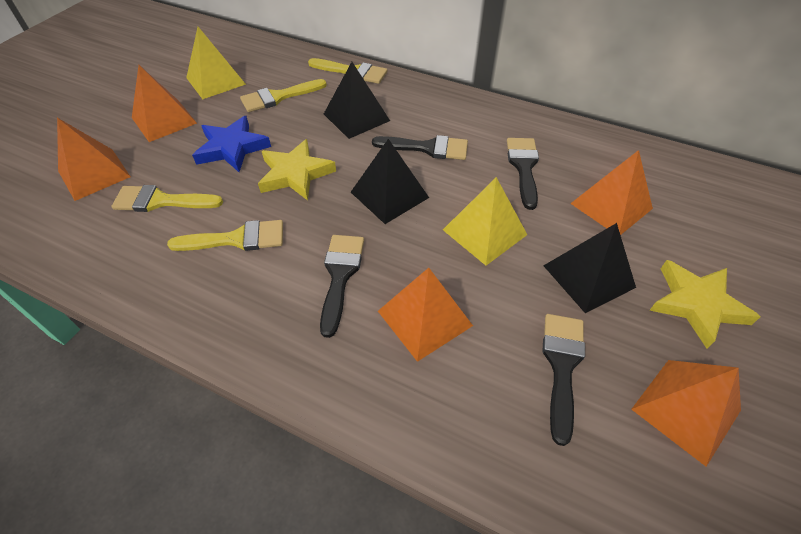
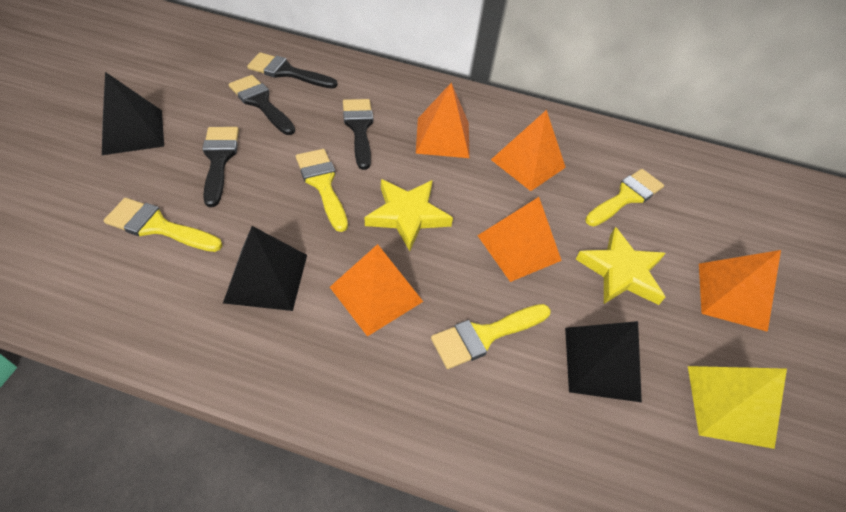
blue star: [192,116,271,172] = 1 -> none = 0
yellow pyramid: [186,27,246,99] [443,177,527,265] = 2 -> [688,366,787,449] = 1

